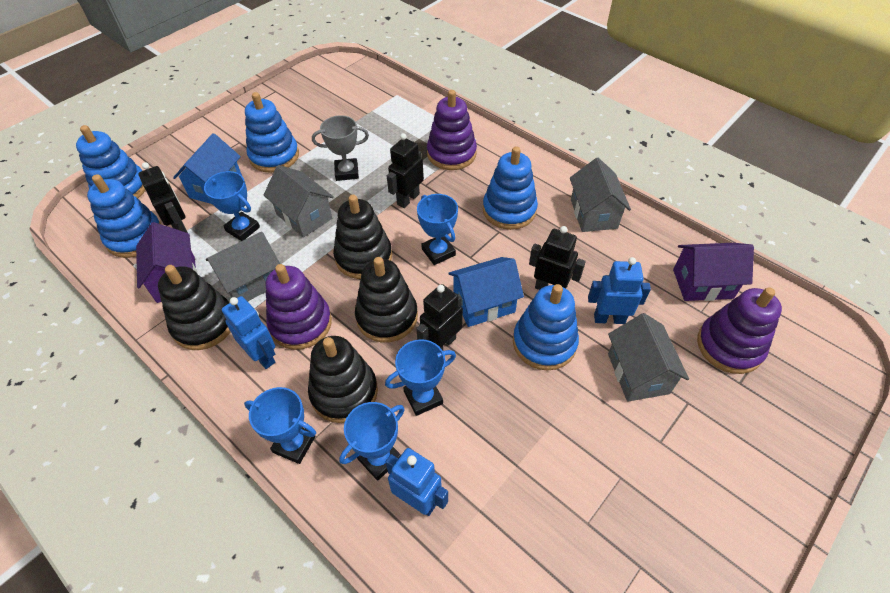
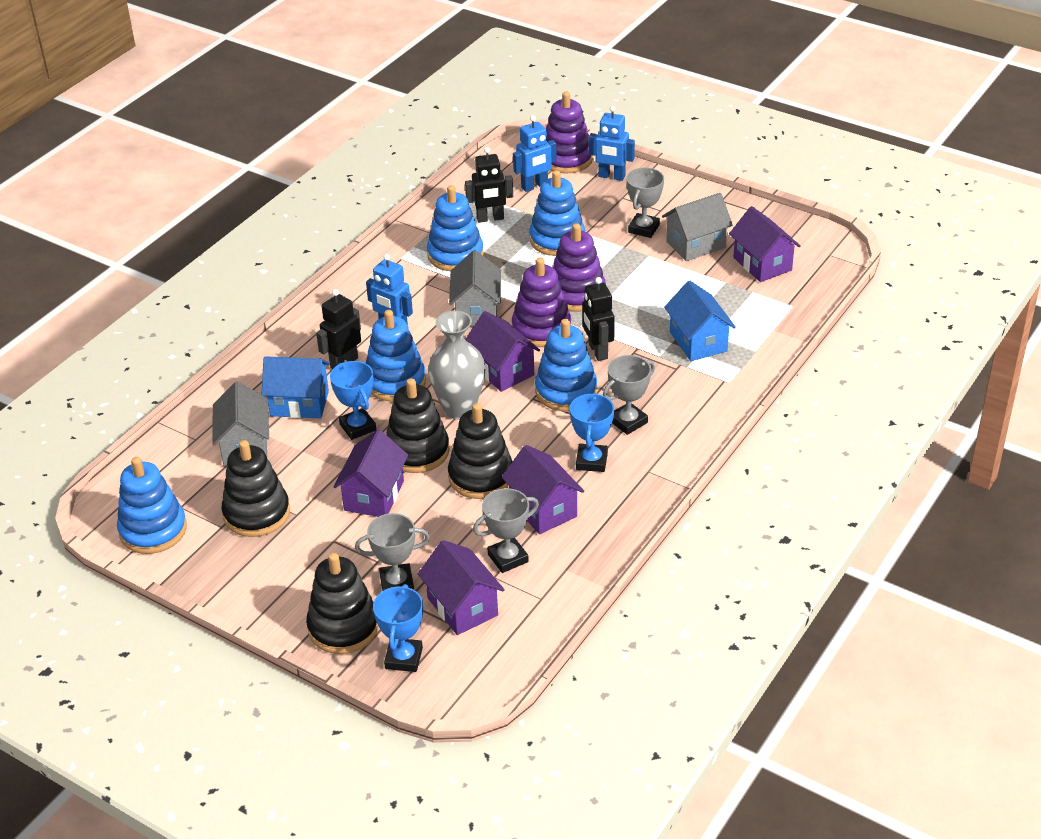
black robot: [138,162,188,233] [387,133,424,208] [416,284,463,351] [529,226,586,290] = 4 -> [316,289,361,369] [465,147,513,223] [582,277,615,361] = 3
blue trophy: [204,171,260,241] [244,387,316,464] [339,402,405,481] [385,339,456,416] [417,194,458,265] = 5 -> [330,361,376,440] [373,584,423,672] [570,393,614,472] = 3
grey house: [206,232,280,301] [264,165,334,238] [570,158,631,232] [608,313,689,402] = 4 -> [212,381,269,466] [449,250,501,326] [662,193,733,261] = 3
grey trophy: [312,115,369,181] = 1 -> [355,513,430,591] [473,488,539,573] [603,355,655,435] [626,168,664,238] = 4
grey vase: none = 0 -> [428,310,486,420] = 1
purple house: [136,222,197,303] [673,243,754,301] = 2 -> [334,429,408,517] [418,540,505,635] [465,311,540,392] [501,445,584,534] [729,206,801,282] = 5

